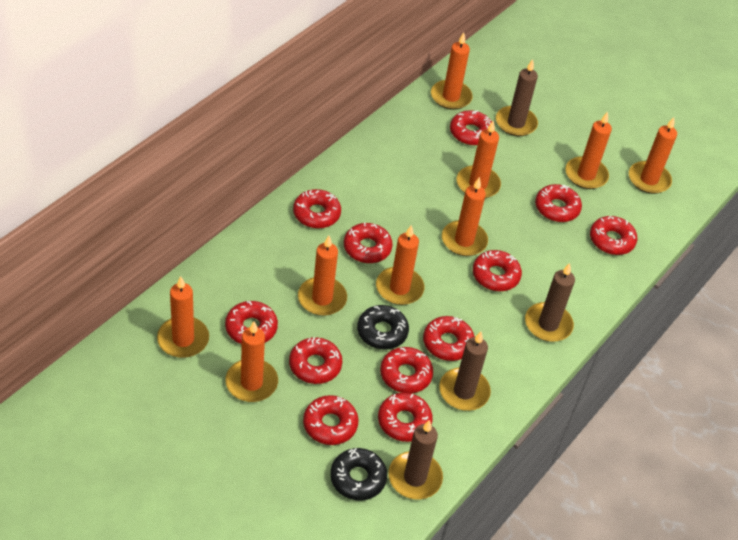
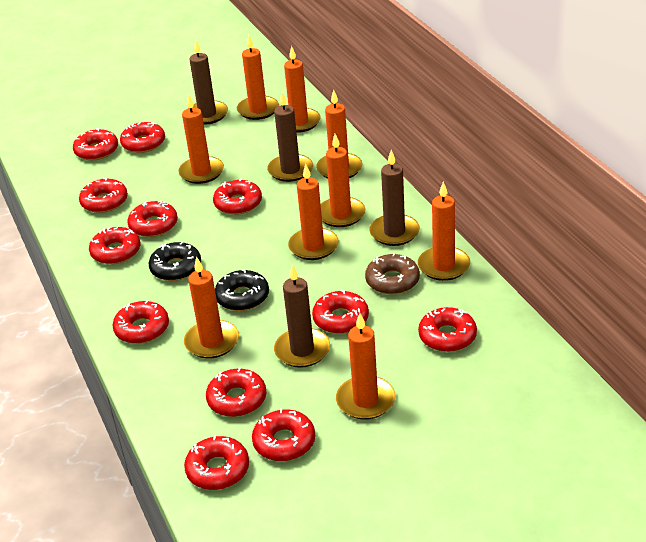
brown donut: none = 0 -> [365,253,420,294] = 1

